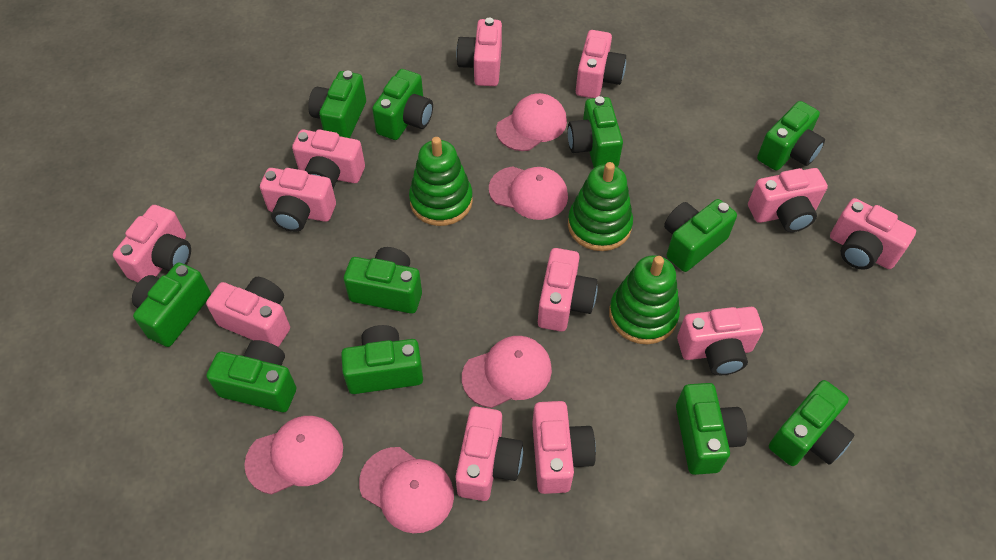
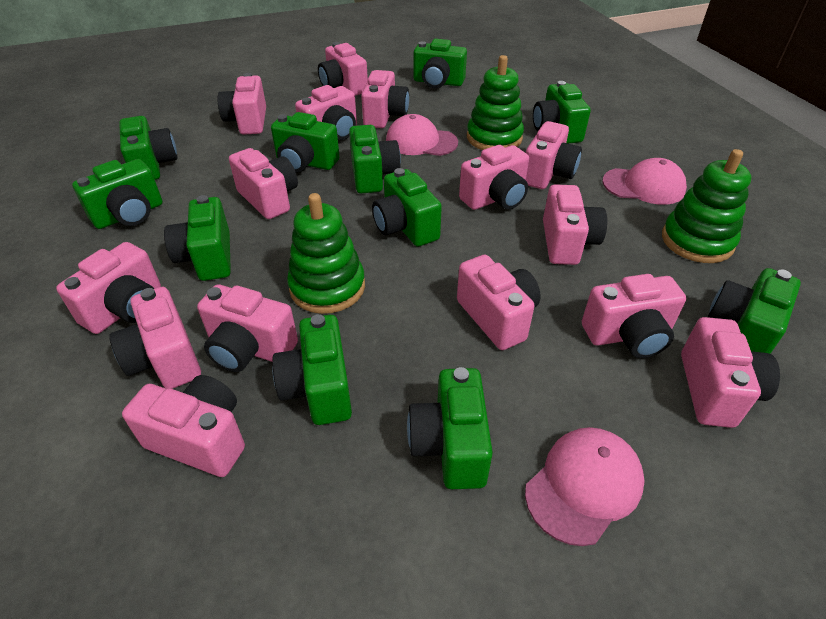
pink camera: [113,205,191,282] [206,277,290,347] [260,168,336,232] [292,129,365,188] [455,406,523,501] [456,18,502,86] [532,401,596,494] [538,248,598,332] [576,30,626,98] [677,307,763,375] [748,168,828,232] [830,198,916,270] = 12 -> [56,242,161,334] [109,287,201,389] [122,375,245,477] [197,284,298,372] [217,73,266,135] [229,148,298,219] [295,85,357,140] [318,42,368,96] [361,70,409,128] [457,255,541,350] [459,145,529,210] [526,121,582,189] [543,184,607,265] [582,274,686,358] [681,317,780,428] = 15
pink cap: [244,416,343,495] [359,447,454,533] [462,336,552,408] [489,166,568,220] [496,93,567,151] = 5 -> [386,114,458,156] [525,427,645,546] [602,158,687,205] = 3

